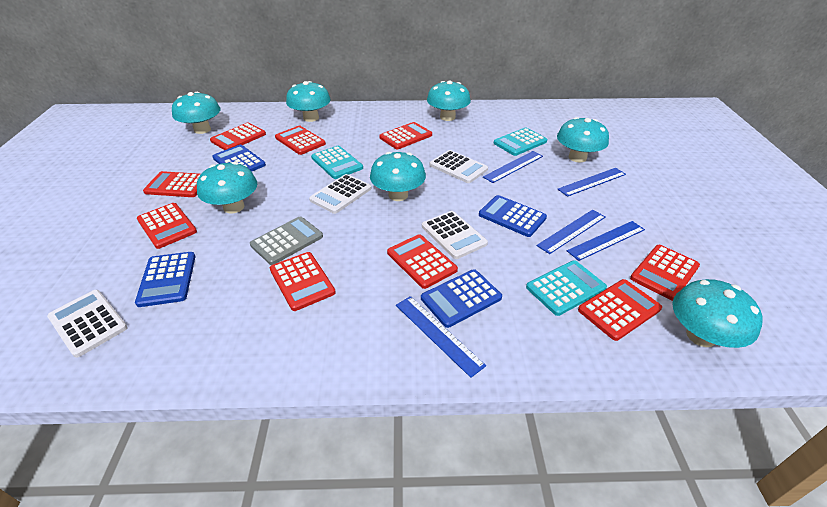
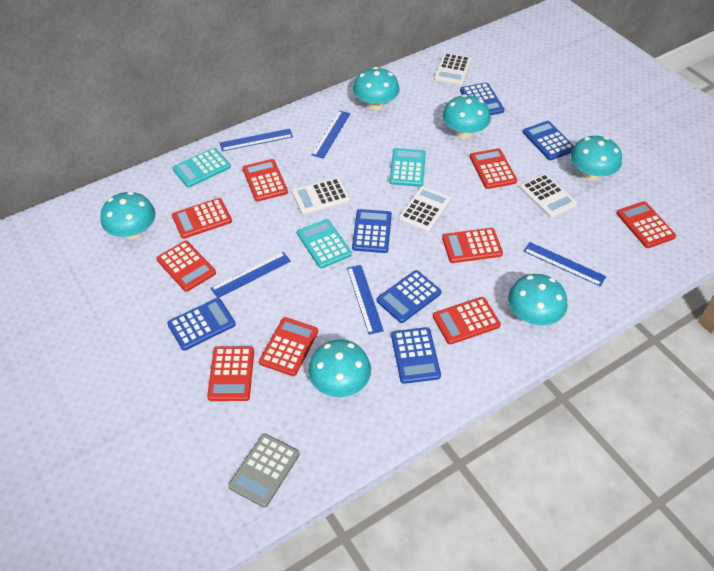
blue calculator: [135,252,195,307] [212,145,266,172] [421,269,502,328] [479,195,547,237] = 4 -> [167,298,236,351] [352,209,392,253] [377,270,441,323] [391,327,441,384] [460,83,504,115] [523,121,574,160] = 6
turquoise mushroom: [172,92,220,134] [197,162,257,214] [286,81,331,122] [370,152,426,201] [427,81,471,121] [557,117,609,163] [672,279,763,348] = 7 -> [101,192,155,239] [308,340,371,397] [353,67,400,110] [442,94,491,139] [508,274,567,325] [570,136,622,181] = 6

